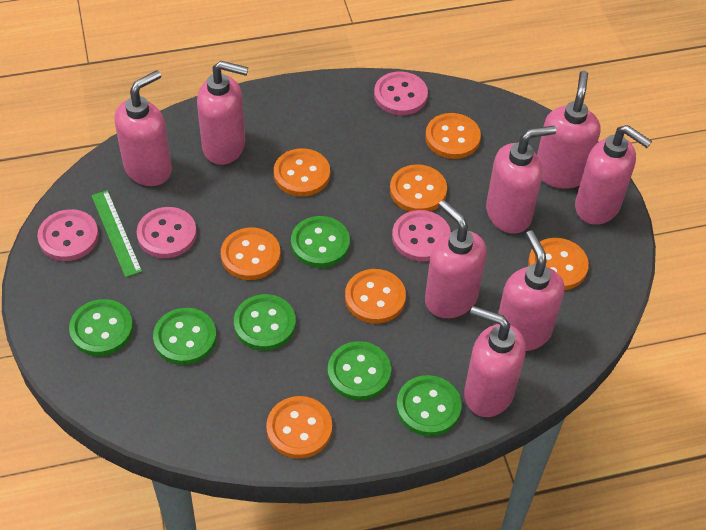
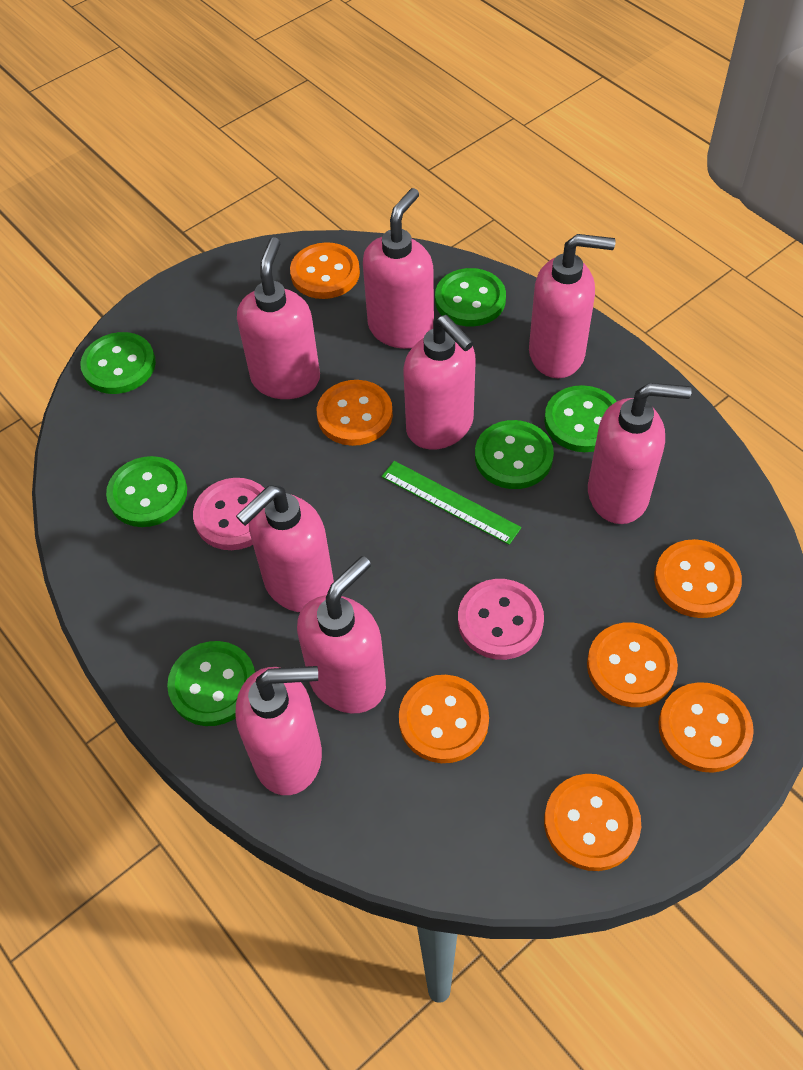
pink button: [37,209,99,261] [137,207,197,258] [374,72,428,115] [392,210,451,261] = 4 -> [193,478,265,550] [458,579,544,660] = 2

